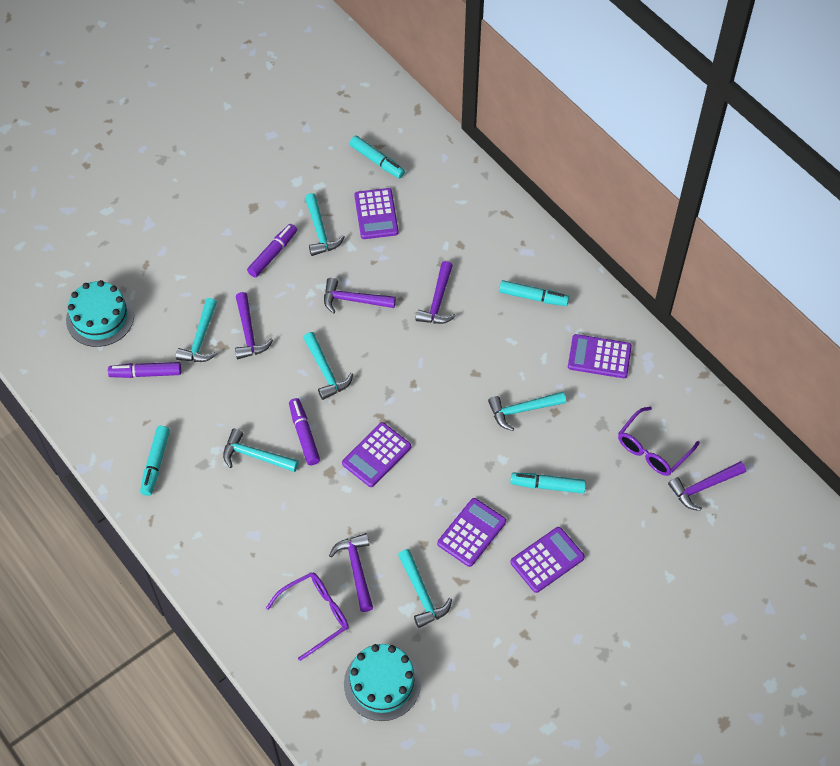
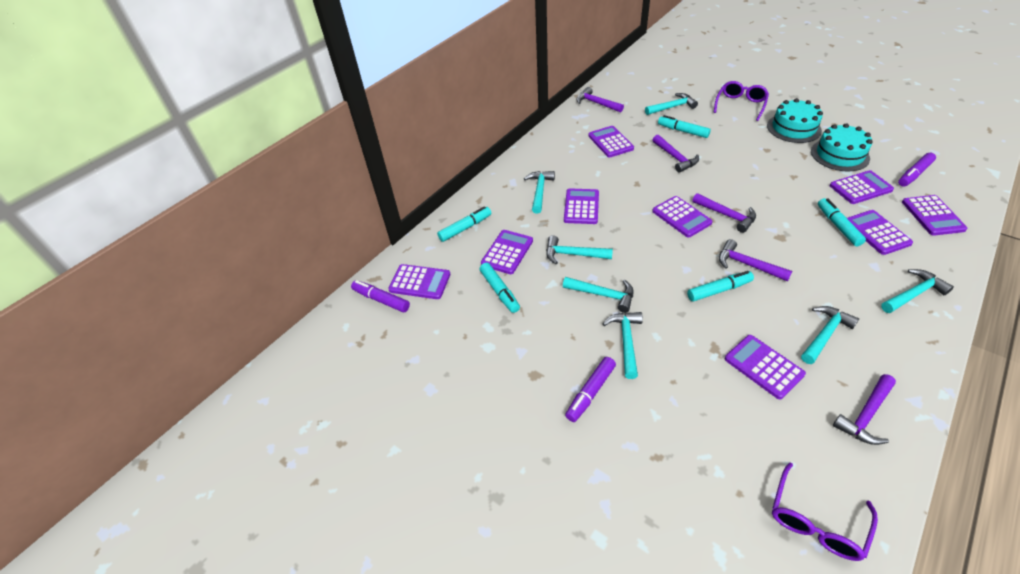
purple calculator: [342,422,411,487] [354,188,399,239] [437,498,506,567] [510,527,585,593] [568,334,632,378] = 5 -> [388,264,450,299] [481,230,533,274] [564,188,599,224] [588,126,634,157] [652,196,713,238] [725,335,806,399] [830,170,894,204] [847,210,913,255] [902,195,967,236] = 9
turquoise hammer: [176,298,217,362] [223,428,299,472] [303,332,353,400] [305,193,345,256] [398,549,452,628] [488,392,566,431] = 6 -> [524,171,555,214] [546,235,613,264] [563,277,634,313] [603,312,643,379] [645,93,698,115] [801,306,859,364] [881,269,954,313] = 7
turquoise marker: [140,426,170,496] [349,136,405,179] [499,280,569,306] [510,473,586,494] = 4 -> [437,206,491,242] [480,263,520,313] [658,115,711,138] [687,271,754,302] [818,198,866,246] = 5

